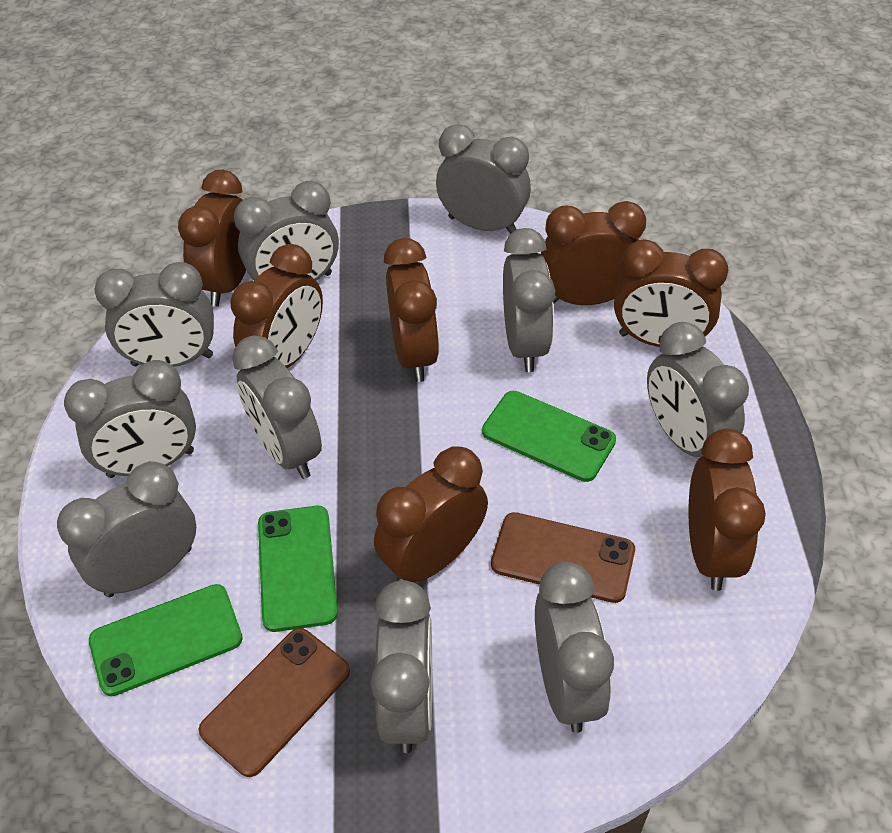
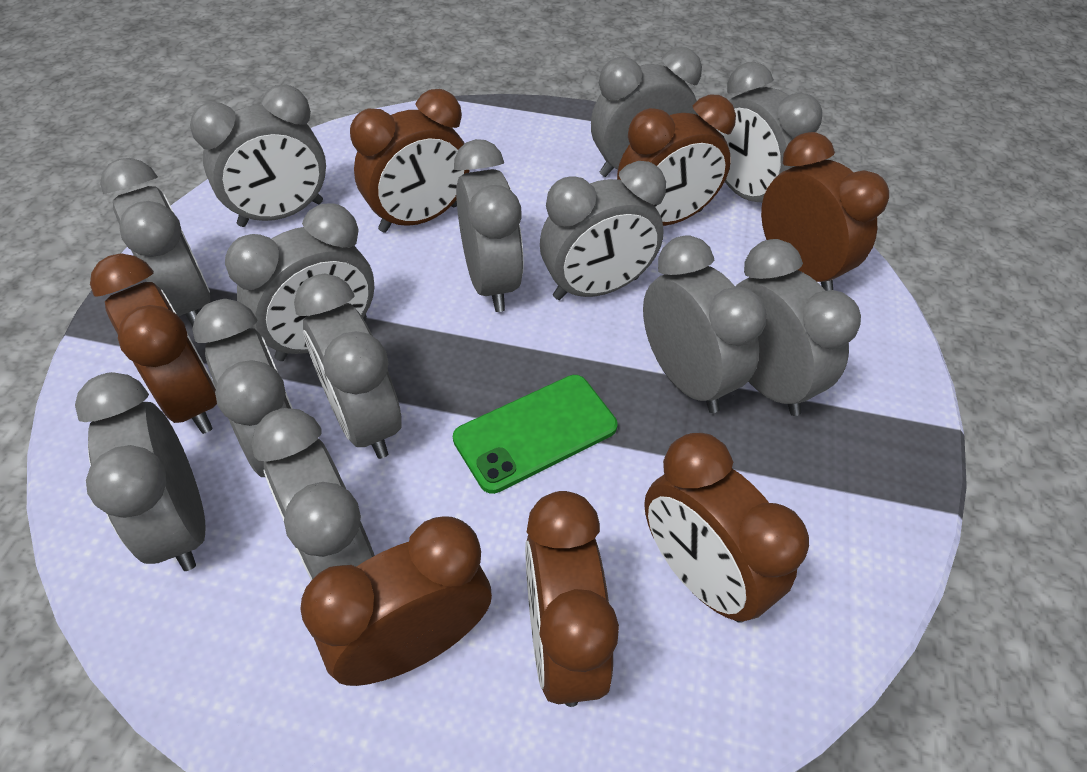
brown phone: [199,628,350,777] [491,512,635,603] = 2 -> none = 0
green phone: [89,584,243,696] [258,506,338,632] [482,391,616,482] = 3 -> [453,375,618,494] = 1
grey clock: [57,462,196,597] [64,360,196,478] [94,262,214,367] [232,335,322,479] [234,181,339,281] [371,580,432,753] [436,124,531,234] [503,228,555,372] [535,562,614,733] [647,322,749,457] = 10 -> [75,372,205,571] [100,158,210,327] [190,85,326,227] [193,299,293,477] [225,203,375,361] [251,408,375,581] [294,274,402,459] [454,139,524,312] [540,161,666,300] [591,47,702,177] [643,235,767,413] [718,62,822,202] [735,239,861,416] = 13

